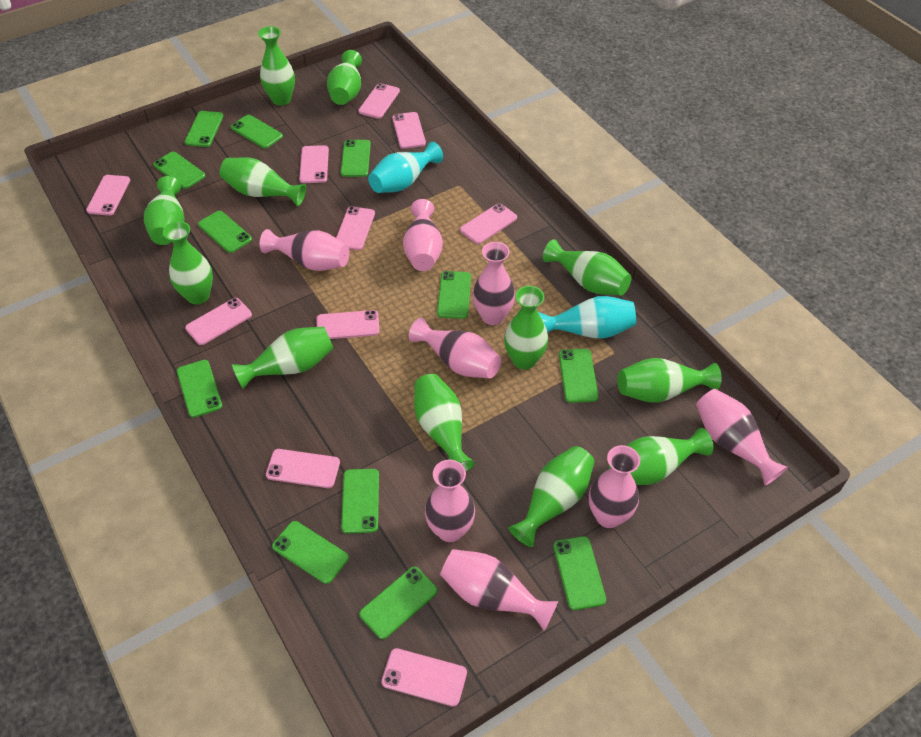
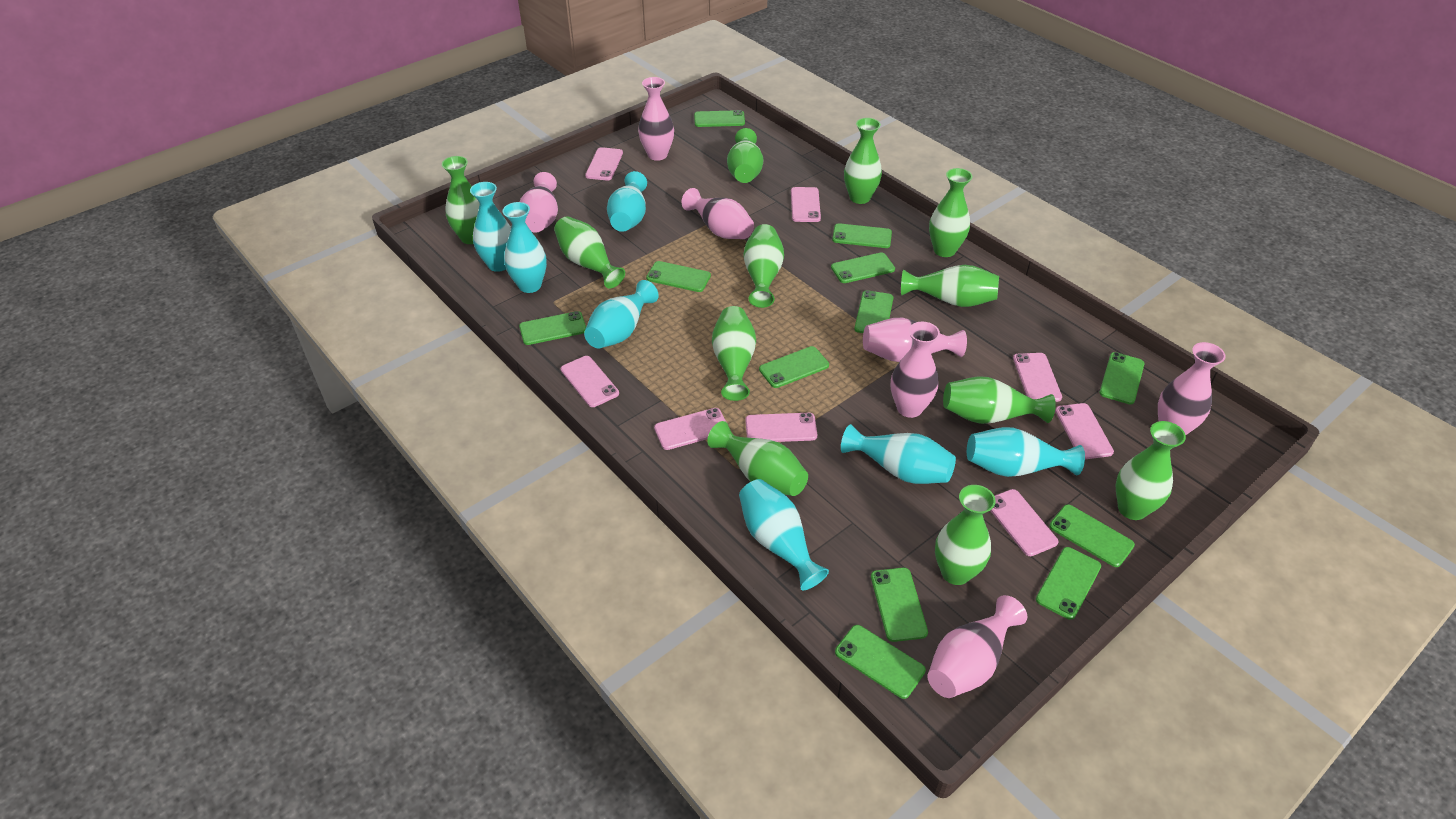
pink phone: [86,175,130,216] [185,298,252,345] [266,449,340,488] [299,145,329,183] [317,310,380,339] [336,206,375,250] [358,83,400,119] [381,648,467,707] [392,112,426,149] [460,203,517,244] = 10 -> [561,356,619,407] [585,147,623,181] [654,408,726,450] [745,413,817,442] [791,187,821,222] [990,489,1058,556] [1013,353,1062,402] [1055,403,1114,459] = 8
pink vase: [260,229,350,271] [403,199,443,271] [409,318,501,378] [425,460,475,542] [440,549,558,631] [473,242,515,325] [589,445,640,528] [696,389,788,486] = 8 -> [520,172,558,233] [638,77,674,161] [681,188,754,239] [863,318,967,362] [891,322,940,418] [928,595,1027,698] [1158,342,1226,435] = 7
turquoise vase: [368,142,443,193] [538,296,636,339] = 2 -> [470,182,511,272] [502,202,547,293] [584,280,659,348] [607,171,647,232] [739,479,829,590] [841,424,956,484] [967,427,1085,477] = 7

